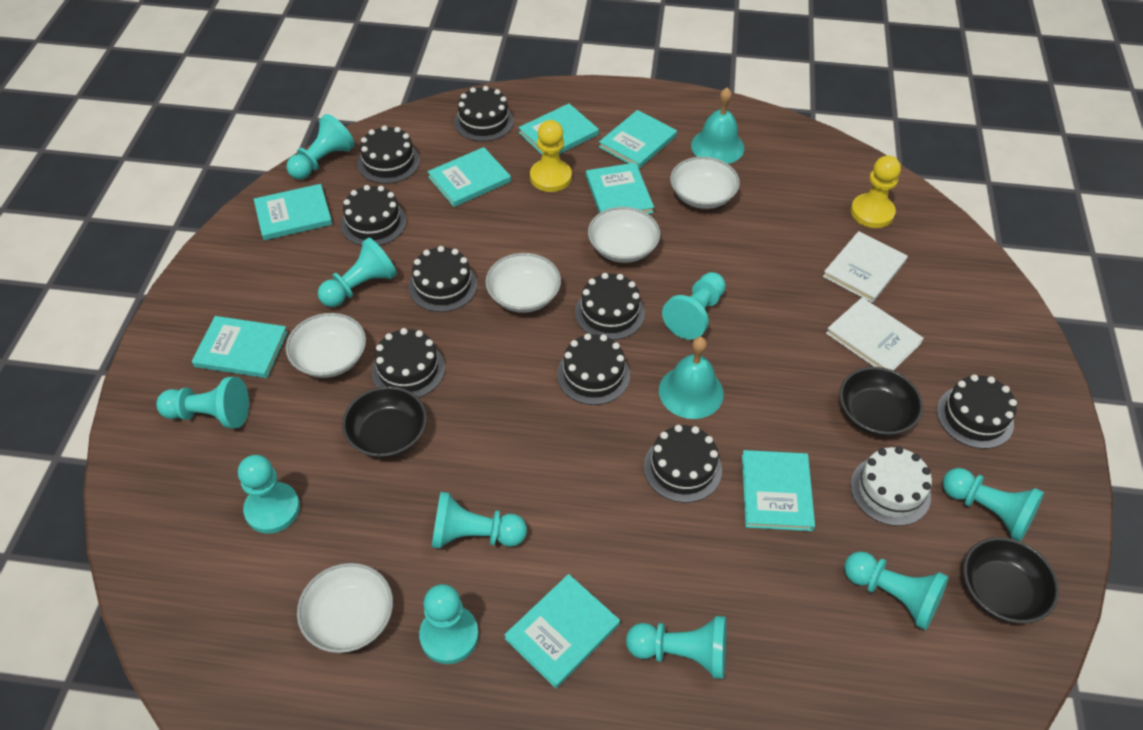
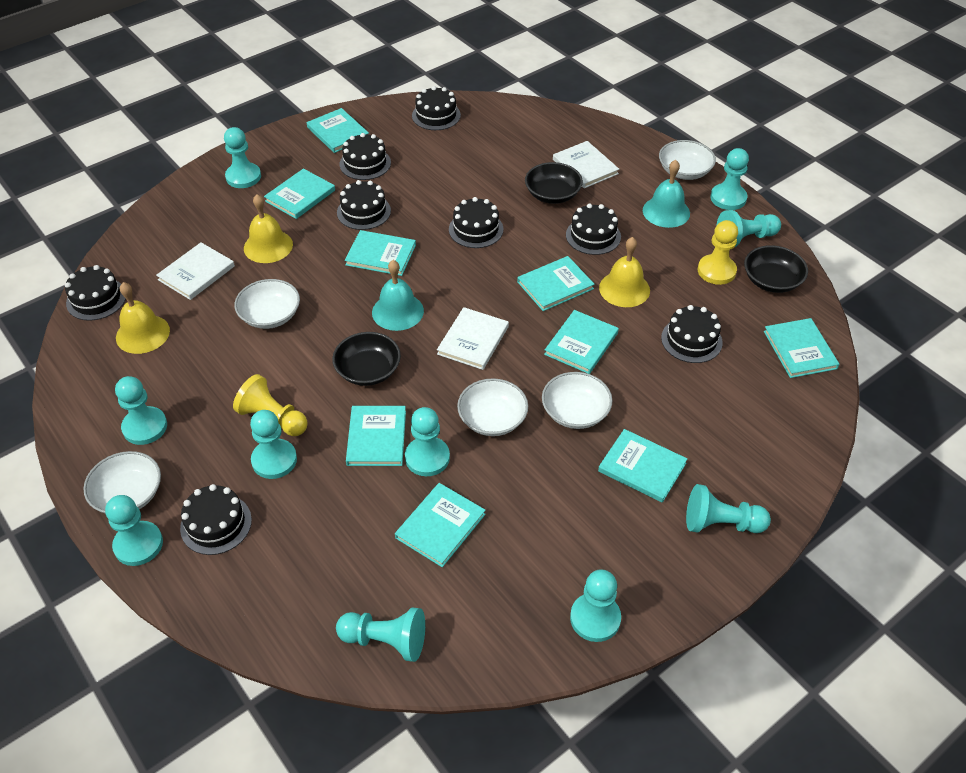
black cake: [341,185,407,246] [358,125,420,184] [372,328,445,398] [409,246,477,312] [454,86,514,141] [557,334,630,405] [575,273,645,340] [644,425,722,503] [937,374,1017,449] = 9 -> [65,265,126,321] [180,484,252,555] [337,180,391,230] [340,133,391,180] [412,86,461,130] [449,197,503,248] [566,204,621,255] [661,305,723,363] = 8
turquoise book: [192,316,288,378] [254,184,332,240] [427,147,511,207] [504,574,620,688] [518,104,599,154] [586,163,654,214] [599,110,677,169] [742,450,815,531] = 8 -> [264,169,335,219] [307,108,369,153] [345,230,416,276] [346,406,406,466] [395,483,486,567] [517,256,595,311] [544,310,619,374] [598,429,687,503] [764,318,839,378] = 9
white book: [823,231,908,303] [826,297,924,371] = 2 -> [156,242,235,300] [437,307,509,370] [553,141,619,188] = 3
white cake: [850,447,932,526] = 1 -> none = 0
yellow bell: none = 0 -> [116,282,170,354] [244,194,293,263] [599,237,650,307] = 3

